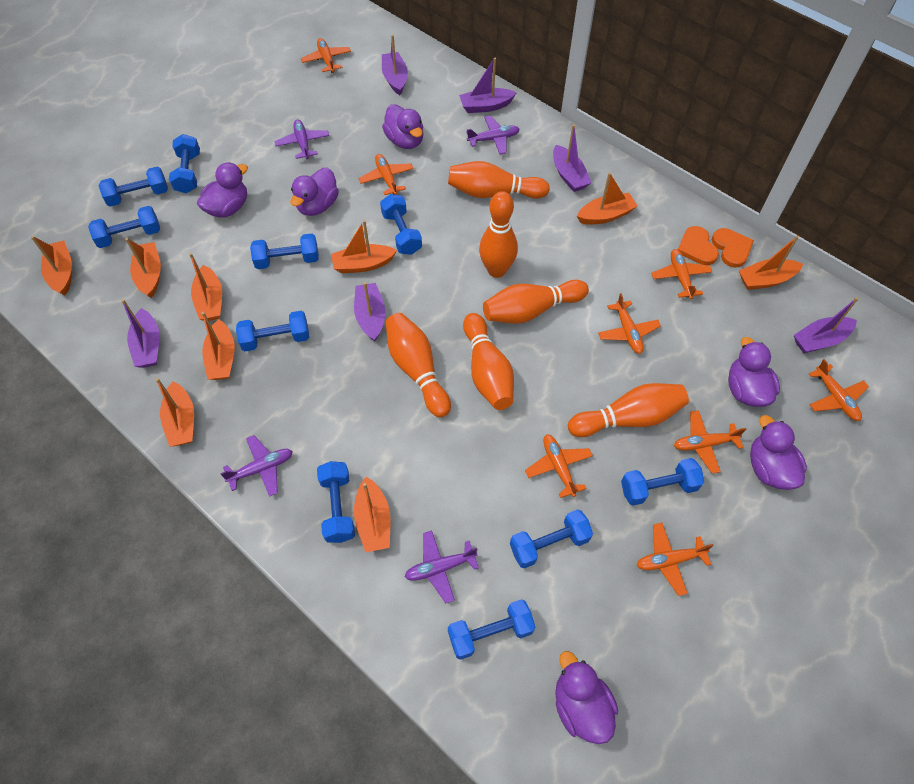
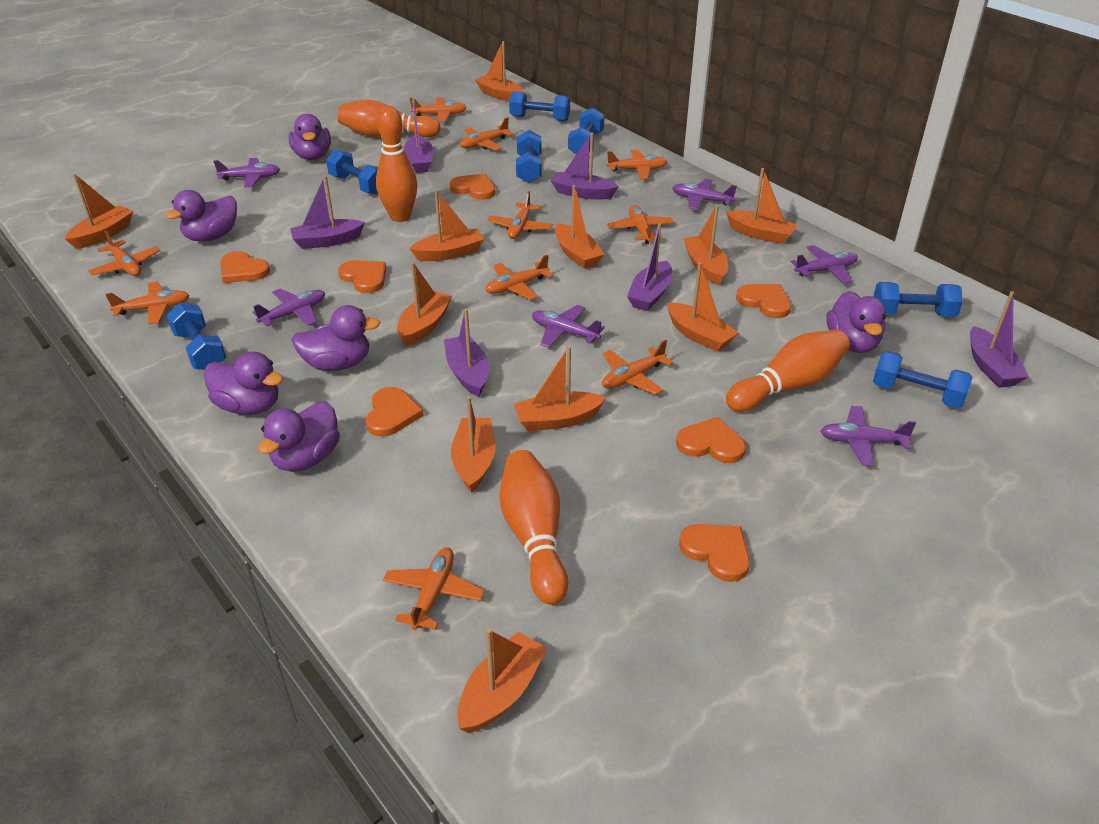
blue dumbbell: [88,206,160,248] [99,167,168,207] [169,134,200,193] [236,311,309,351] [250,233,319,269] [317,461,355,543] [380,194,422,255] [448,599,536,660] [510,509,593,569] [621,458,704,506] = 10 -> [167,302,226,370] [326,149,378,195] [509,91,570,121] [516,130,542,183] [568,107,605,154] [873,282,963,317] [873,351,972,408] = 7
orange boat: [31,236,72,295] [125,238,161,298] [156,378,194,447] [189,253,222,321] [201,312,235,380] [331,220,397,273] [354,477,390,552] [577,172,637,225] [739,236,803,290] = 9 -> [65,174,133,249] [397,262,452,346] [409,190,484,261] [451,396,495,492] [458,629,547,733] [475,41,523,101] [514,346,606,431] [555,185,604,269] [667,262,738,351] [683,205,728,285] [726,168,798,244] = 11
orange bowling pin: [386,313,451,417] [448,161,550,199] [463,313,514,410] [479,191,518,278] [483,280,589,324] [568,383,689,437] = 6 -> [337,100,441,137] [376,106,417,222] [500,450,568,605] [726,329,850,412] = 4
orange heart: [678,226,719,265] [712,228,754,268] = 2 -> [220,251,270,283] [338,260,386,293] [366,387,424,437] [450,174,495,200] [676,417,746,463] [679,524,750,582] [736,284,791,318] = 7
orange plane: [301,38,351,73] [358,154,414,195] [525,434,593,498] [598,293,661,354] [637,523,714,596] [651,249,712,299] [674,410,746,474] [809,359,869,421] = 8 -> [88,231,160,276] [106,282,190,324] [383,547,485,630] [410,98,467,122] [460,118,513,151] [486,254,553,300] [487,191,553,239] [602,340,674,395] [607,150,667,179] [607,205,673,244] = 10
purple plane: [220,435,293,497] [274,119,329,159] [404,530,479,603] [466,116,520,154] = 4 -> [213,158,280,188] [253,289,325,326] [532,305,605,348] [672,179,737,210] [791,245,858,284] [821,406,916,466] = 6

